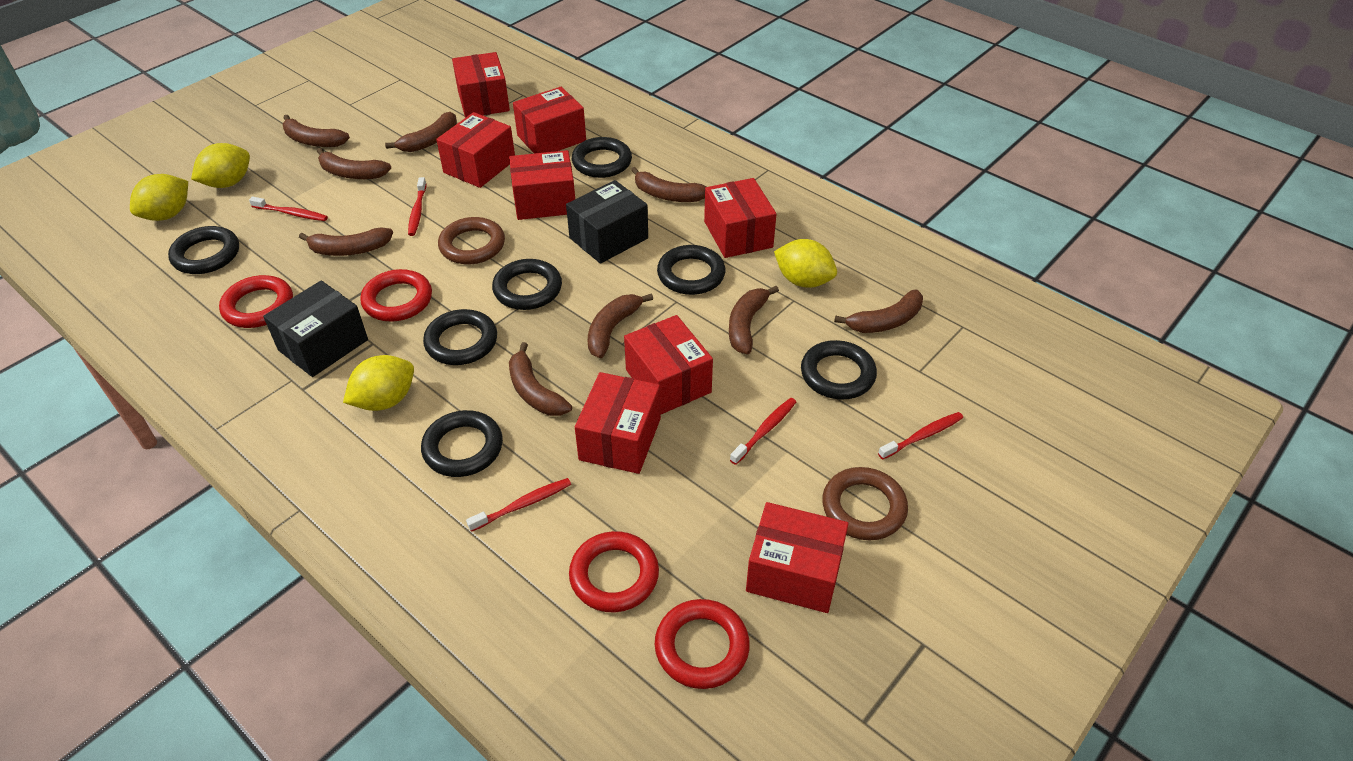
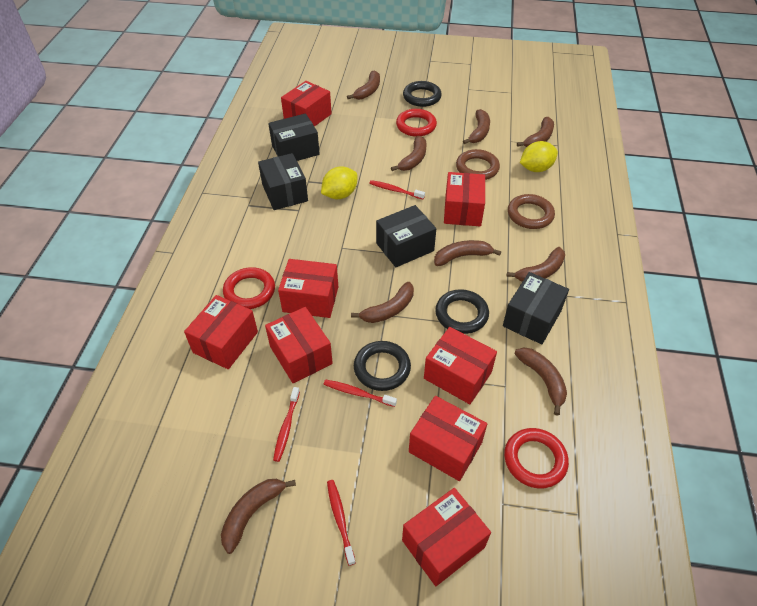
black box: [263,280,368,377] [566,180,648,264] = 2 -> [258,153,308,210] [268,113,320,161] [376,205,436,267] [503,272,569,344] = 4
black ring: [168,226,239,274] [421,410,503,477] [423,309,497,365] [492,259,562,310] [572,137,632,178] [657,245,725,295] [801,340,877,400] = 7 -> [354,341,411,391] [403,81,442,107] [435,289,489,334] = 3
red ring: [219,275,293,328] [360,269,432,322] [569,531,659,612] [655,599,750,689] = 4 -> [223,267,275,309] [396,109,437,137] [504,428,569,489] = 3
red toothbrush: [249,197,328,221] [408,177,427,236] [466,478,571,532] [730,398,796,465] [878,412,963,460] = 5 -> [273,387,300,462] [323,379,397,407] [327,480,356,566] [369,180,425,199] = 4
yellow lemon: [130,174,188,221] [191,143,250,188] [343,355,414,411] [774,239,837,288] = 4 -> [321,166,358,199] [520,141,558,172] = 2

